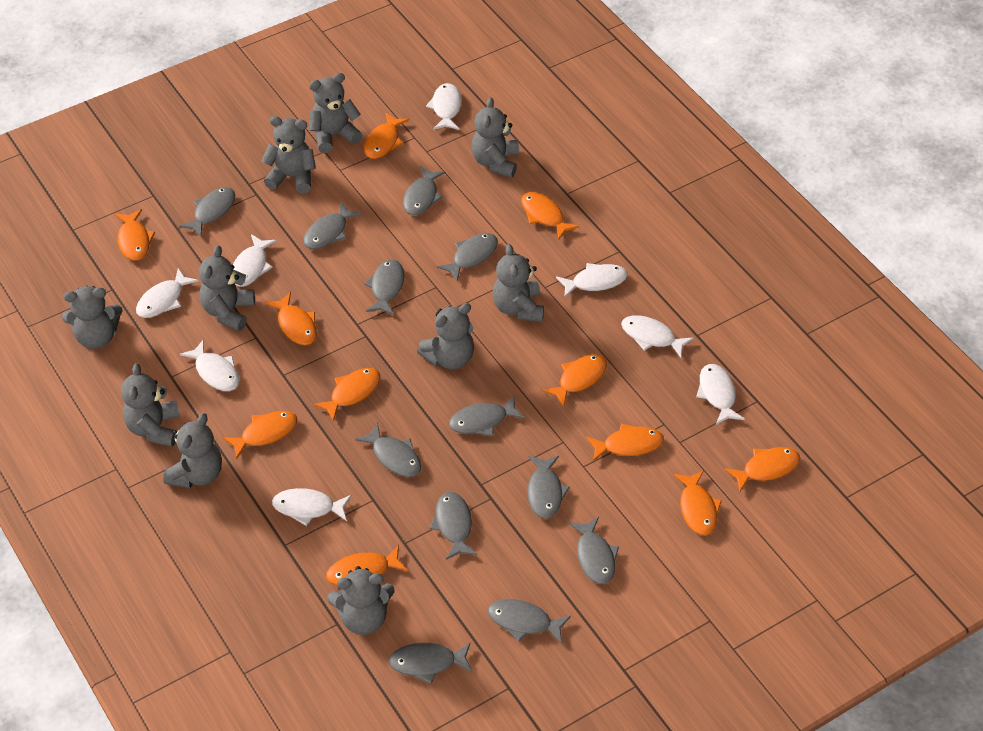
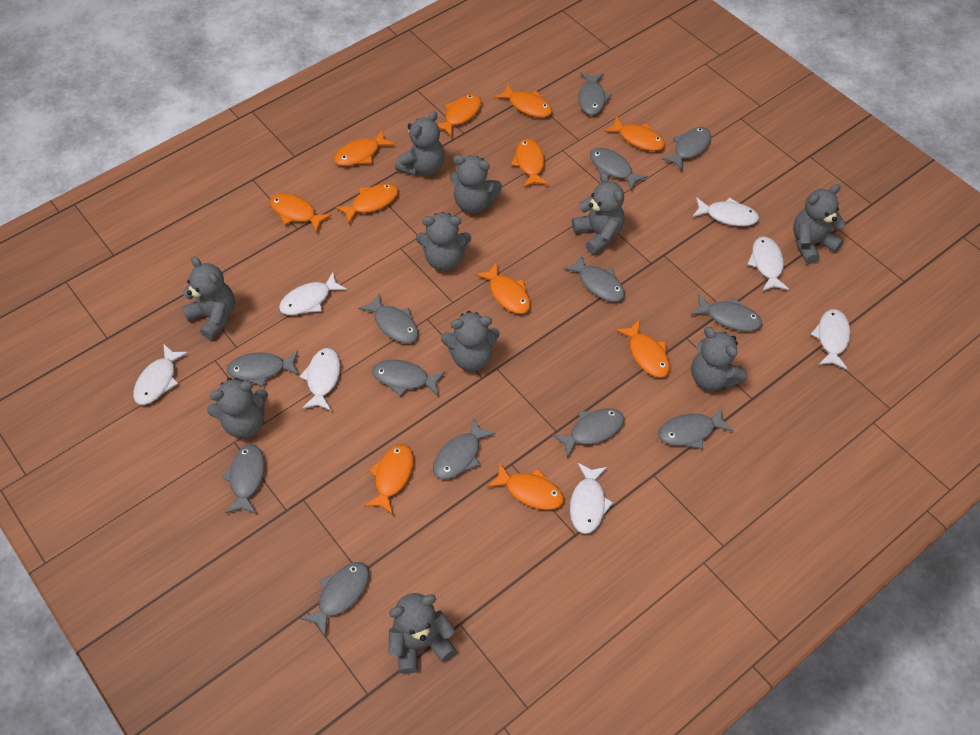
grey fish: [179,187,235,237] [303,202,362,249] [355,422,421,477] [364,259,404,315] [389,642,473,684] [403,166,445,215] [430,492,477,560] [437,233,498,281] [449,395,525,436] [488,599,571,644] [527,456,570,519] [569,517,619,584] = 12 -> [221,444,265,514] [226,351,299,386] [300,562,369,637] [359,294,418,343] [372,360,445,396] [433,417,496,479] [552,409,624,458] [563,254,625,302] [578,73,611,115] [590,148,648,190] [658,406,734,449] [662,127,711,171] [690,294,762,331] = 13
white fish: [136,268,199,318] [180,340,240,391] [233,234,277,287] [272,488,351,526] [426,83,462,130] [556,263,628,298] [621,315,694,358] [696,364,745,425] = 8 -> [133,344,188,405] [279,272,347,315] [299,348,340,411] [570,463,613,534] [692,197,759,226] [747,236,789,291] [811,309,850,370] = 7

